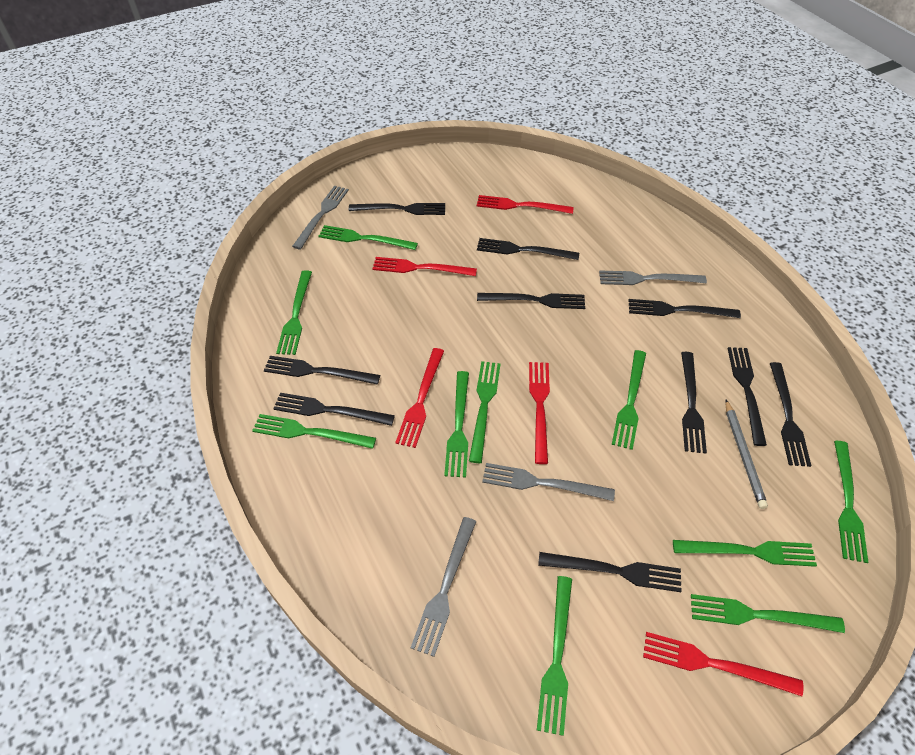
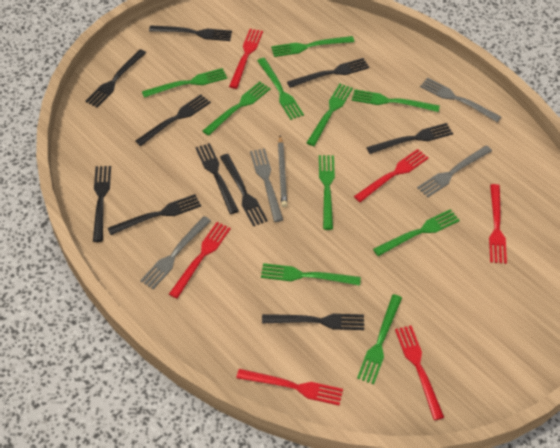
red fork: [372,257,477,276] [395,348,444,448] [477,195,574,214] [529,362,550,464] [643,632,803,696] = 5 -> [169,222,231,299] [229,29,263,89] [236,369,343,406] [354,149,428,202] [395,325,444,420] [489,184,507,264] = 6

